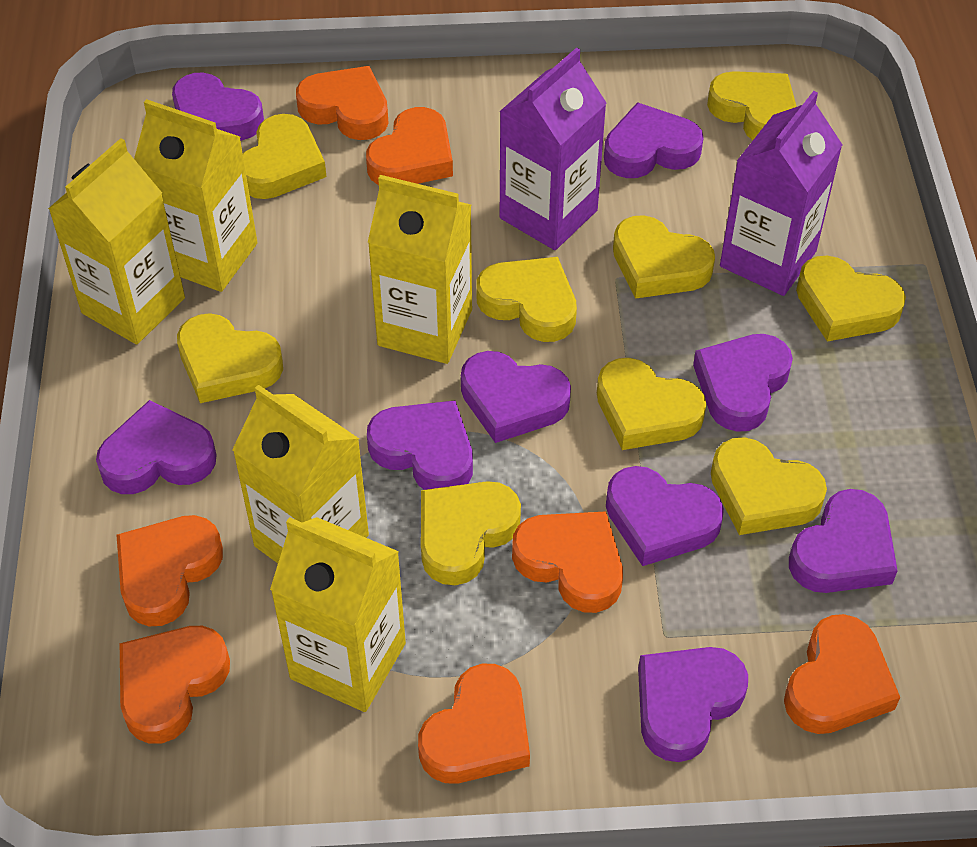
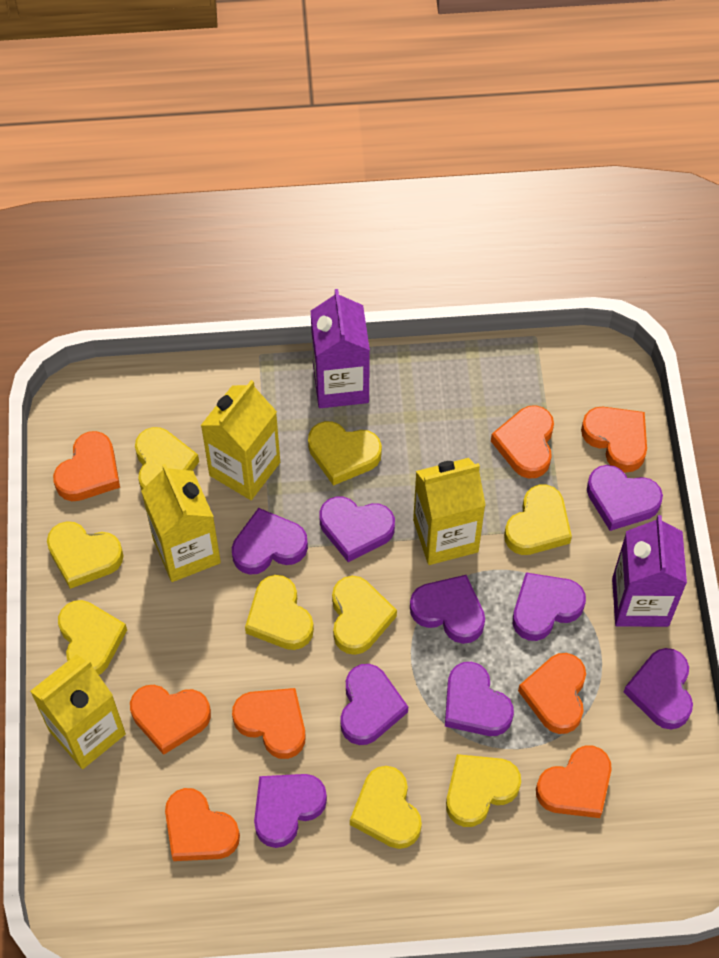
orange heart: [117,515,223,626] [120,626,230,744] [296,66,389,140] [366,107,453,185] [418,663,530,783] [512,511,623,613] [784,614,900,734] = 7 -> [53,431,120,501] [130,685,211,755] [165,788,240,861] [232,688,306,759] [491,405,554,479] [518,653,586,734] [536,745,612,818] [581,407,647,473] = 8
yellow carton: [48,138,185,345] [134,99,257,292] [232,385,369,563] [270,517,406,712] [368,175,472,364] = 5 -> [30,654,126,769] [141,464,221,582] [201,380,280,500] [413,458,486,565] = 4

